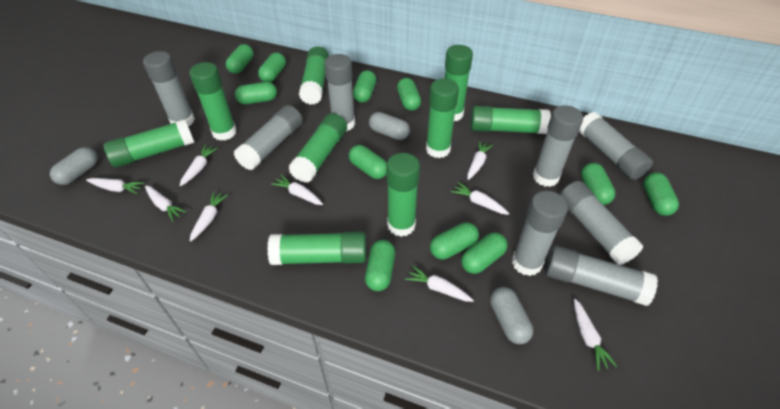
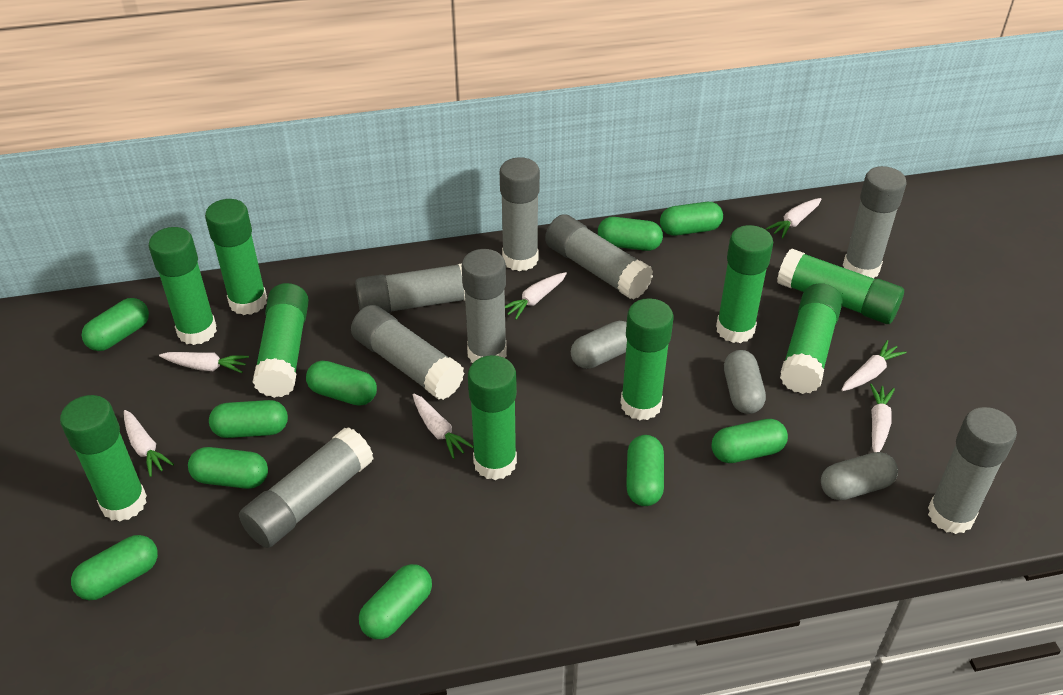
green capsule: [226,44,254,74] [235,82,277,104] [258,52,286,82] [349,145,387,179] [353,70,376,103] [365,240,395,291] [397,78,421,111] [430,223,479,260] [461,233,508,274] [581,163,615,205] [643,172,679,216] = 11 -> [71,535,158,600] [82,298,149,351] [188,447,268,489] [209,400,288,438] [306,361,377,406] [359,564,432,639] [598,217,663,251] [626,435,664,506] [660,202,723,236] [711,419,788,463] = 10
white carrot: [86,178,145,194] [145,185,186,222] [180,145,218,186] [190,192,228,242] [271,175,323,205] [405,265,474,302] [451,182,509,215] [467,140,493,180] [574,299,617,371] = 9 -> [124,410,174,477] [159,352,249,373] [413,394,474,459] [505,272,567,320] [766,198,821,238] [842,340,906,391] [870,384,895,452] = 7

